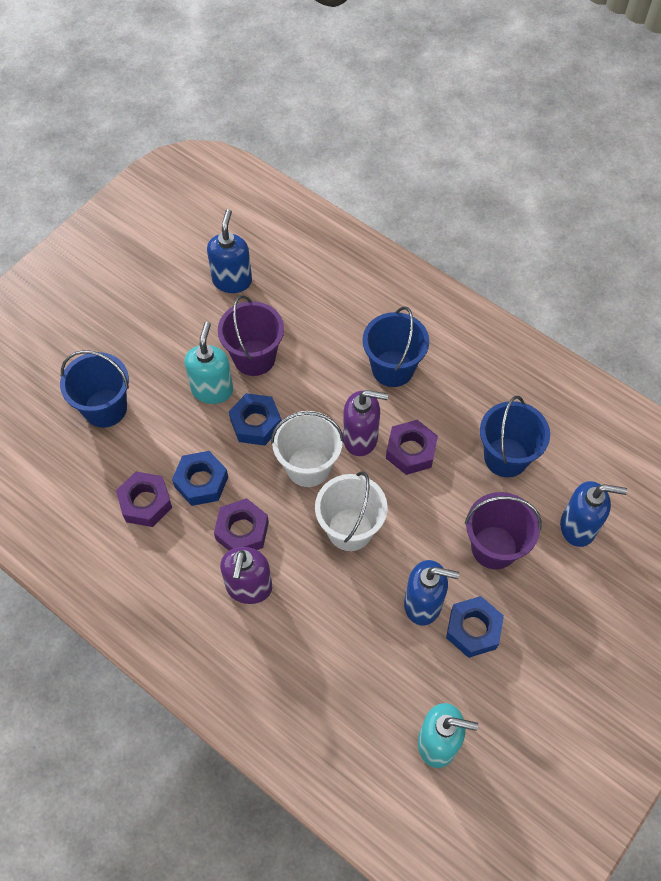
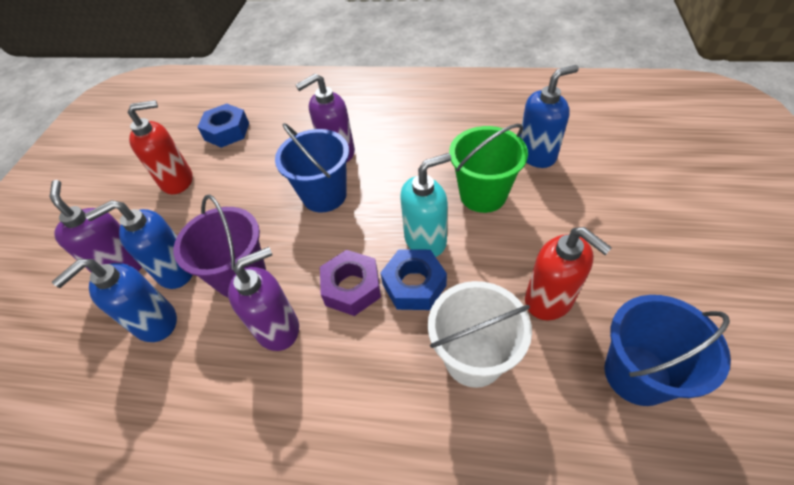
blue bucket: [60,350,129,428] [363,306,429,387] [480,396,550,477] = 3 -> [275,123,349,213] [605,295,731,406] = 2
blue nut: [172,451,228,506] [229,393,281,446] [446,596,504,658] = 3 -> [198,104,249,148] [380,249,447,310] = 2
green bucket: none = 0 -> [449,124,528,213] = 1
purple bucket: [218,295,284,376] [465,492,542,569] = 2 -> [173,195,266,297] = 1
purple nut: [116,472,172,527] [214,498,269,551] [386,420,438,475] = 3 -> [320,250,381,316] = 1
purple soap dispenser: [220,547,272,604] [343,390,388,456] = 2 -> [50,180,142,273] [228,247,299,351] [296,74,355,163] = 3
red soap dispenser: none = 0 -> [127,100,193,194] [525,227,612,320] = 2
turquoise soap dispenser: [184,322,233,404] [418,703,478,768] = 2 -> [400,153,451,257] = 1
white bucket: [271,411,344,487] [315,471,388,551] = 2 -> [428,281,532,388] = 1

